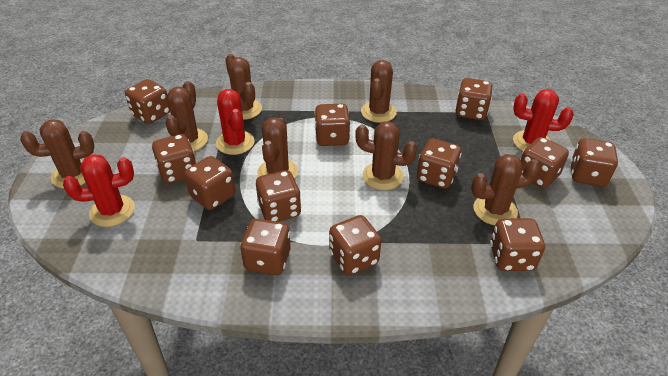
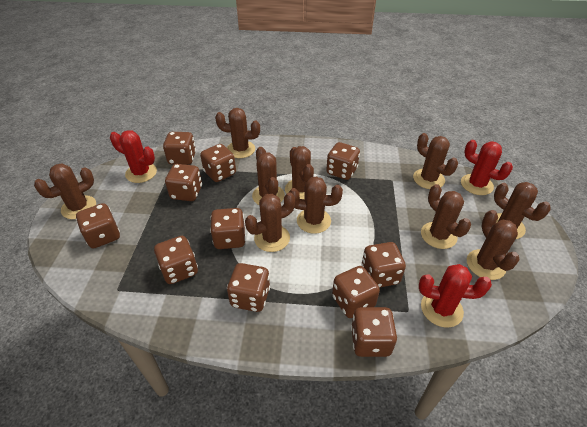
brown cactus: [20,120,94,189] [166,81,208,151] [225,54,262,120] [257,117,298,178] [355,121,417,190] [361,60,397,123] [471,154,540,225] = 7 -> [34,163,96,219] [215,108,260,158] [245,192,295,252] [252,147,285,205] [285,146,314,199] [289,176,343,234] [413,133,458,189] [421,184,471,249] [467,210,520,280] [494,182,551,239] = 10
brown dice: [125,79,170,124] [152,134,196,184] [184,156,235,210] [240,219,291,275] [256,170,301,222] [314,104,350,146] [329,215,381,275] [417,139,462,188] [456,78,493,120] [490,218,545,271] [520,137,569,188] [570,138,618,187] = 12 -> [76,203,120,248] [154,236,198,284] [163,132,196,165] [165,164,202,201] [200,144,236,182] [210,208,246,249] [227,263,270,312] [326,142,360,180] [332,266,380,318] [351,307,397,357] [361,242,406,288] = 11

